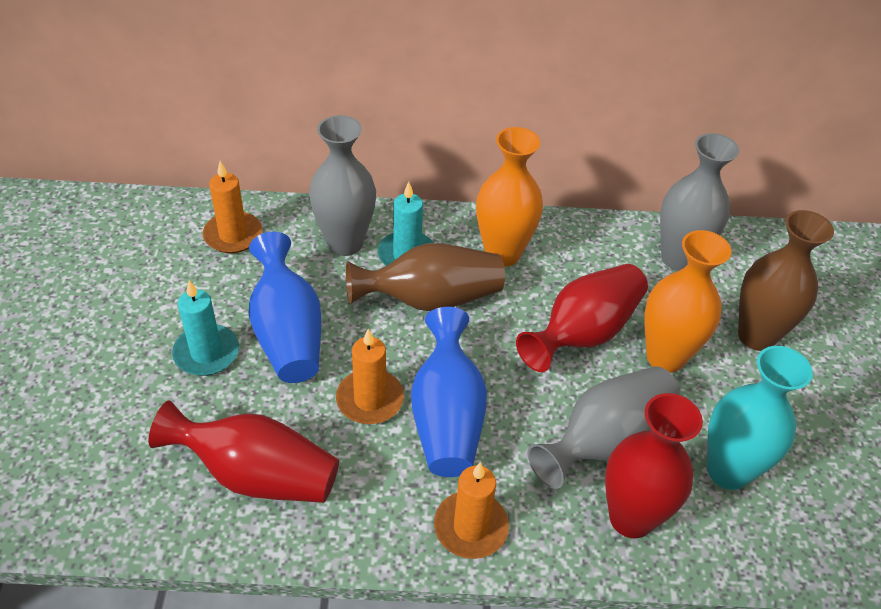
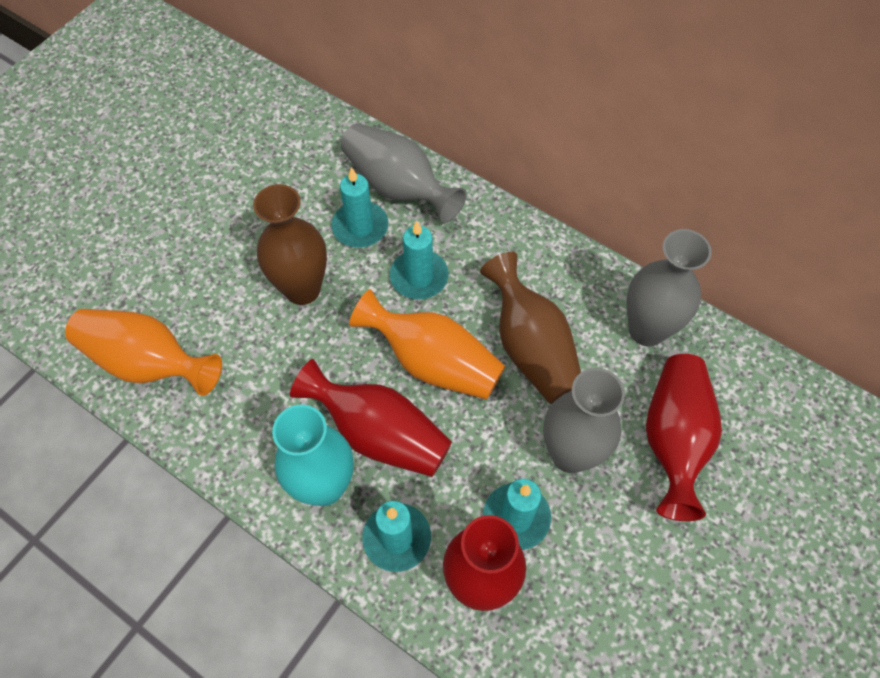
blue vase: [248,232,321,383] [411,307,487,477] = 2 -> none = 0
orange candle: [203,161,262,253] [336,329,404,424] [434,462,509,559] = 3 -> none = 0
turquoise candle: [172,280,239,376] [378,182,433,266] = 2 -> [332,167,388,248] [362,501,431,572] [390,221,448,299] [483,479,551,550] = 4

